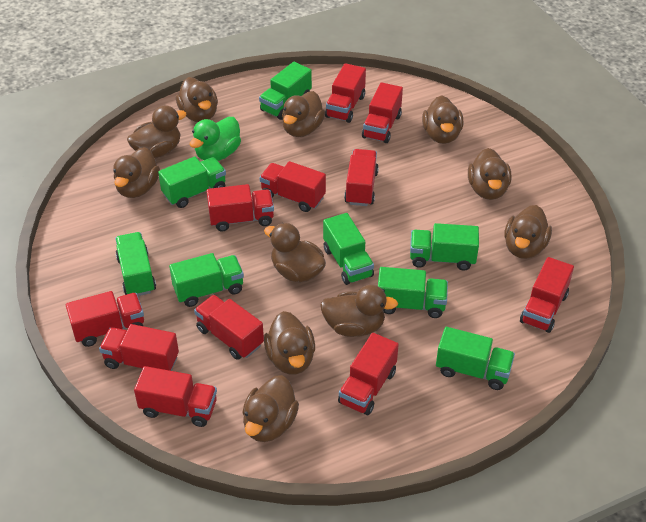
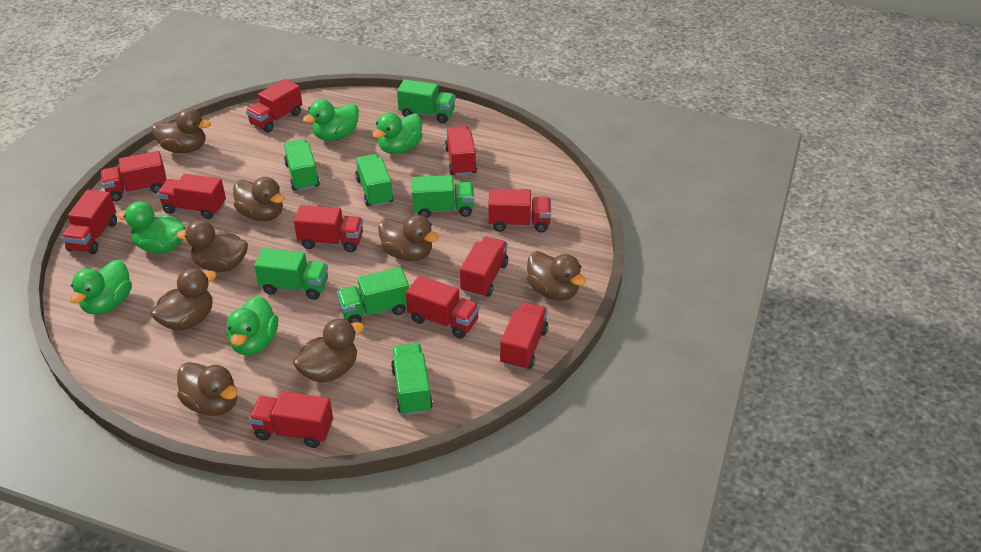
brown duck: [113,147,160,198] [127,105,187,158] [176,77,218,122] [242,375,299,442] [264,223,326,283] [264,311,315,374] [282,91,325,137] [320,285,398,337] [422,95,463,144] [468,148,511,200] [504,205,552,259] = 11 -> [150,268,217,331] [152,108,211,153] [177,220,248,272] [177,362,238,416] [233,177,285,221] [293,319,364,383] [378,215,439,261] [527,251,586,301] = 8
green duck: [190,117,241,161] = 1 -> [70,260,132,315] [117,201,186,254] [227,296,278,355] [303,99,359,141] [373,112,423,154] = 5
green truck: [115,232,156,296] [158,156,226,208] [169,253,244,307] [259,62,312,120] [323,213,374,285] [378,267,448,318] [410,223,479,271] [436,327,515,390] = 8 -> [254,248,328,300] [284,139,320,191] [337,267,409,323] [355,154,394,207] [391,343,433,415] [397,79,456,123] [412,175,474,218] = 7

